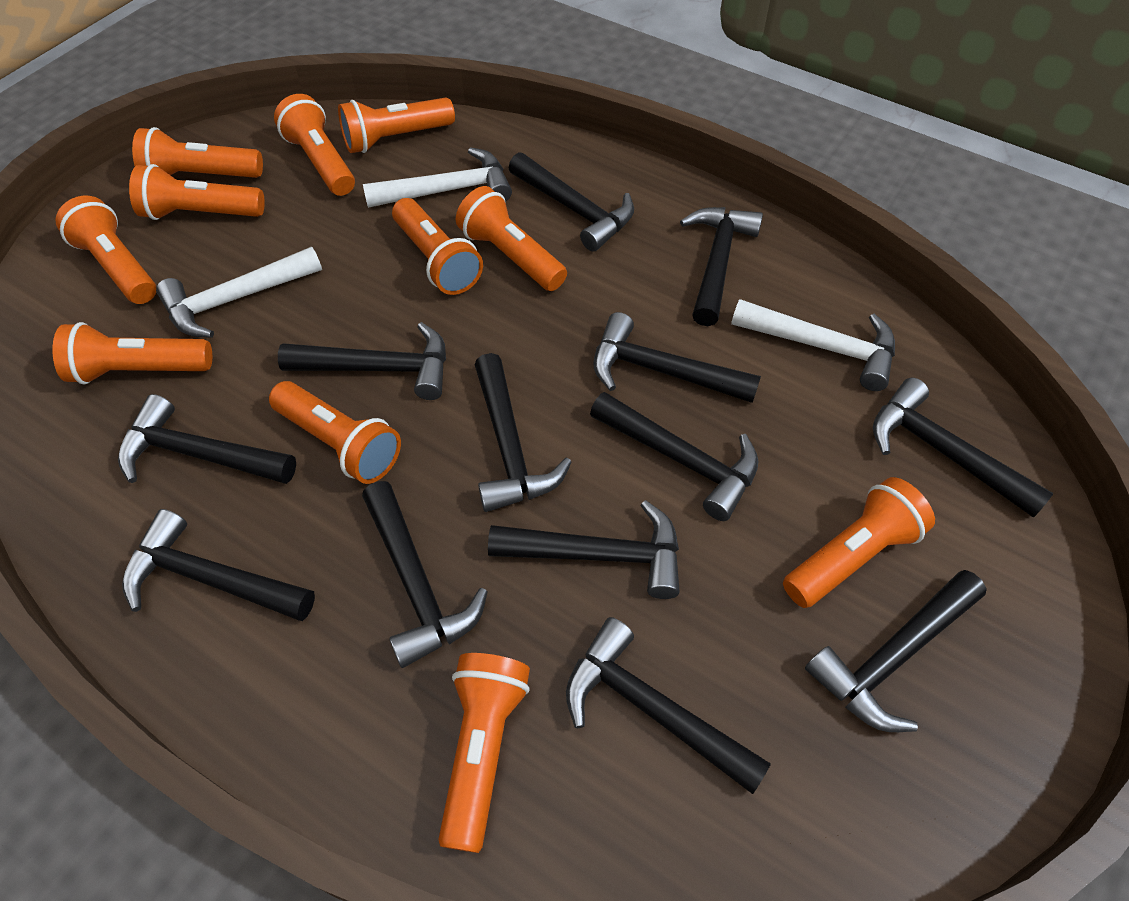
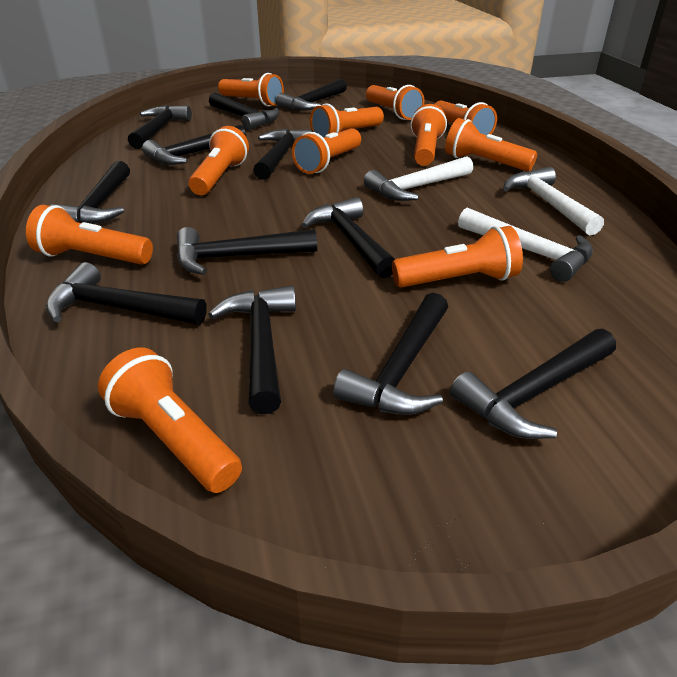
black hammer: [118,394,296,484] [122,509,315,621] [278,322,446,400] [362,481,488,668] [475,353,572,512] [488,500,680,599] [508,152,634,252] [566,617,771,794] [590,392,758,521] [593,312,761,403] [680,207,763,326] [805,570,987,732] [873,378,1053,518] = 13 -> [46,262,207,325] [50,161,130,224] [128,105,192,149] [142,125,246,165] [176,227,317,275] [208,286,296,414] [209,92,279,130] [253,129,313,180] [276,79,347,111] [302,197,395,278] [333,293,448,415] [450,329,616,439] = 12

